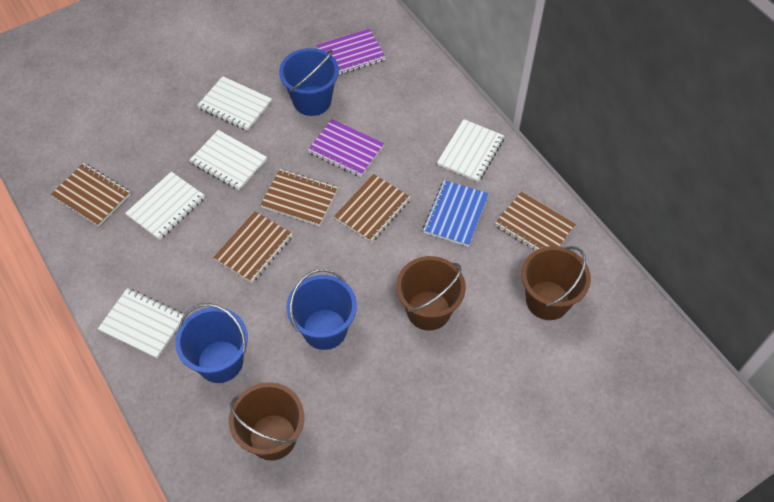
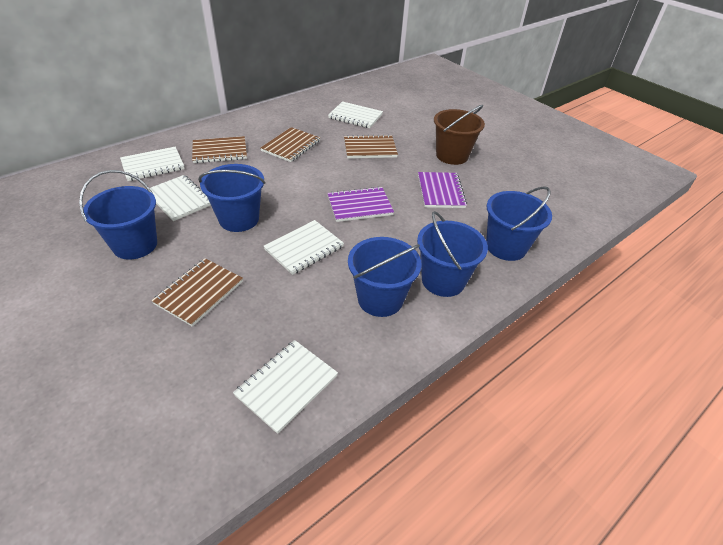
blue bucket: [175,303,248,383] [279,48,339,116] [286,269,357,350] = 3 -> [79,170,157,260] [198,164,265,232] [348,237,422,317] [417,211,488,297] [486,186,552,261] = 5
blue notebook: [423,180,489,247] = 1 -> none = 0
brown bucket: [229,382,304,461] [396,256,466,331] [521,246,591,320] = 3 -> [434,105,485,165] = 1
brown notebook: [50,163,131,226] [213,211,293,283] [260,169,338,226] [334,174,411,242] [495,192,576,250] = 5 -> [151,258,243,327] [192,136,247,163] [260,127,320,162] [344,135,398,158] = 4

